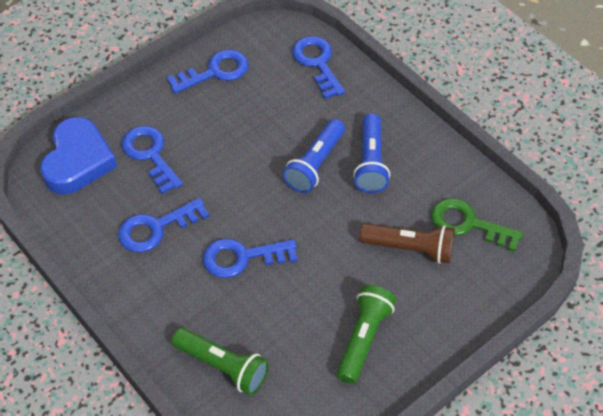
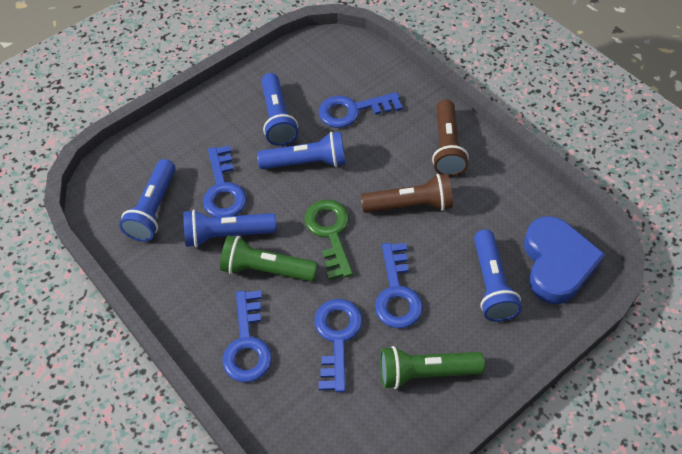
blue flashlight: [283,119,345,193] [353,113,390,193] = 2 -> [119,159,176,242] [183,209,277,248] [257,132,346,169] [262,73,298,146] [474,229,522,322] = 5
brown flashlight: [360,223,455,264] = 1 -> [361,174,453,213] [432,100,469,177] = 2

